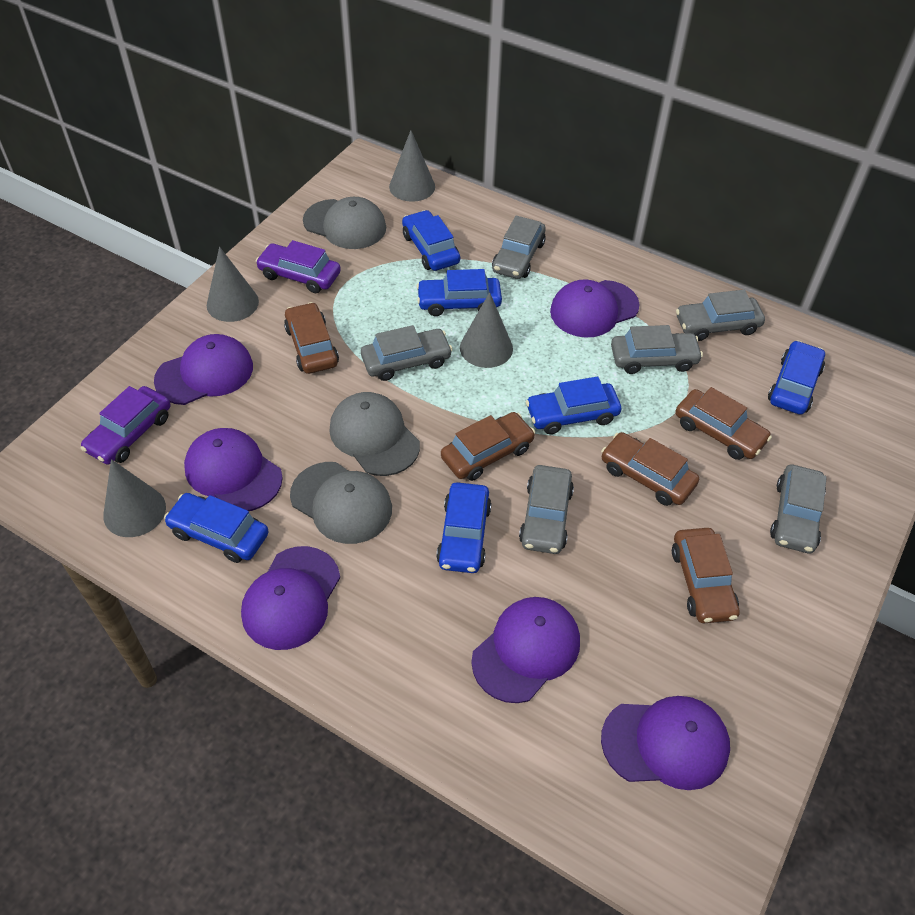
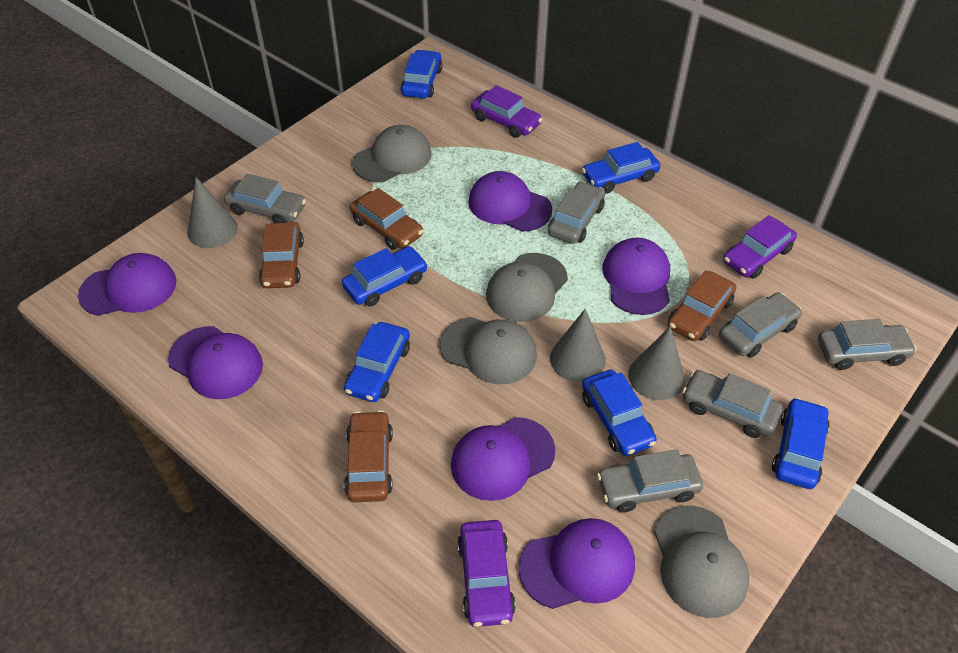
brown car: [284,302,339,374] [441,412,535,481] [601,432,699,506] [672,528,740,624] [675,387,772,460] = 5 -> [259,222,304,288] [344,410,393,502] [350,188,423,250] [668,270,736,341] = 4
grey cap: [290,462,392,544] [303,197,386,249] [329,392,420,476] = 3 -> [352,125,432,182] [440,317,537,384] [486,253,568,322] [654,505,749,618] = 4
grey cone: [103,459,166,537] [207,247,259,322] [389,130,435,202] [460,292,513,368] = 4 -> [188,177,238,248] [550,308,606,382] [628,327,685,400] = 3
purple car: [81,386,171,465] [256,240,341,293] = 2 -> [457,520,516,627] [471,85,542,138] [723,215,797,278] = 3

